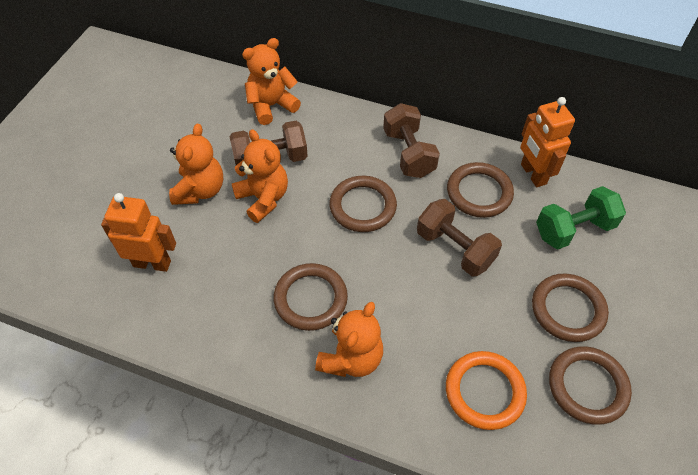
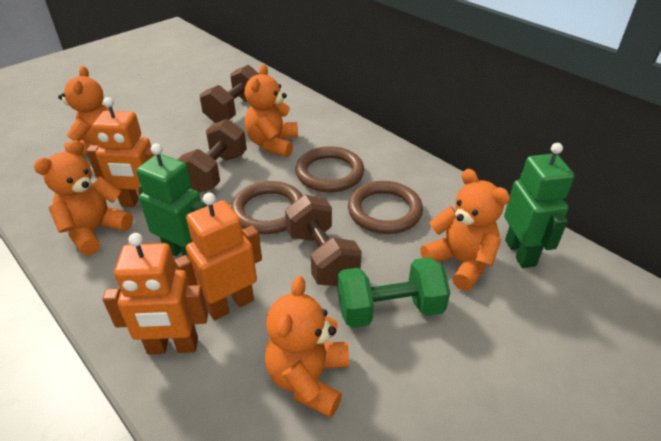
brown ring: [273,263,348,331] [329,176,397,232] [447,162,514,218] [532,273,609,342] [549,346,632,425] = 5 -> [231,181,303,234] [295,146,364,192] [348,181,423,234] = 3
green robot: none = 0 -> [136,143,207,256] [504,143,575,268] = 2
orange ring: [446,351,527,430] = 1 -> none = 0
orange robot: [101,193,176,272] [520,97,575,187] = 2 -> [86,97,155,207] [102,233,208,354] [174,193,262,320] = 3
orange teddy bear: [169,124,223,205] [232,129,288,223] [242,38,301,125] [315,302,383,377] = 4 -> [34,140,133,255] [58,66,109,156] [244,64,298,157] [265,276,349,418] [421,169,510,291] = 5

